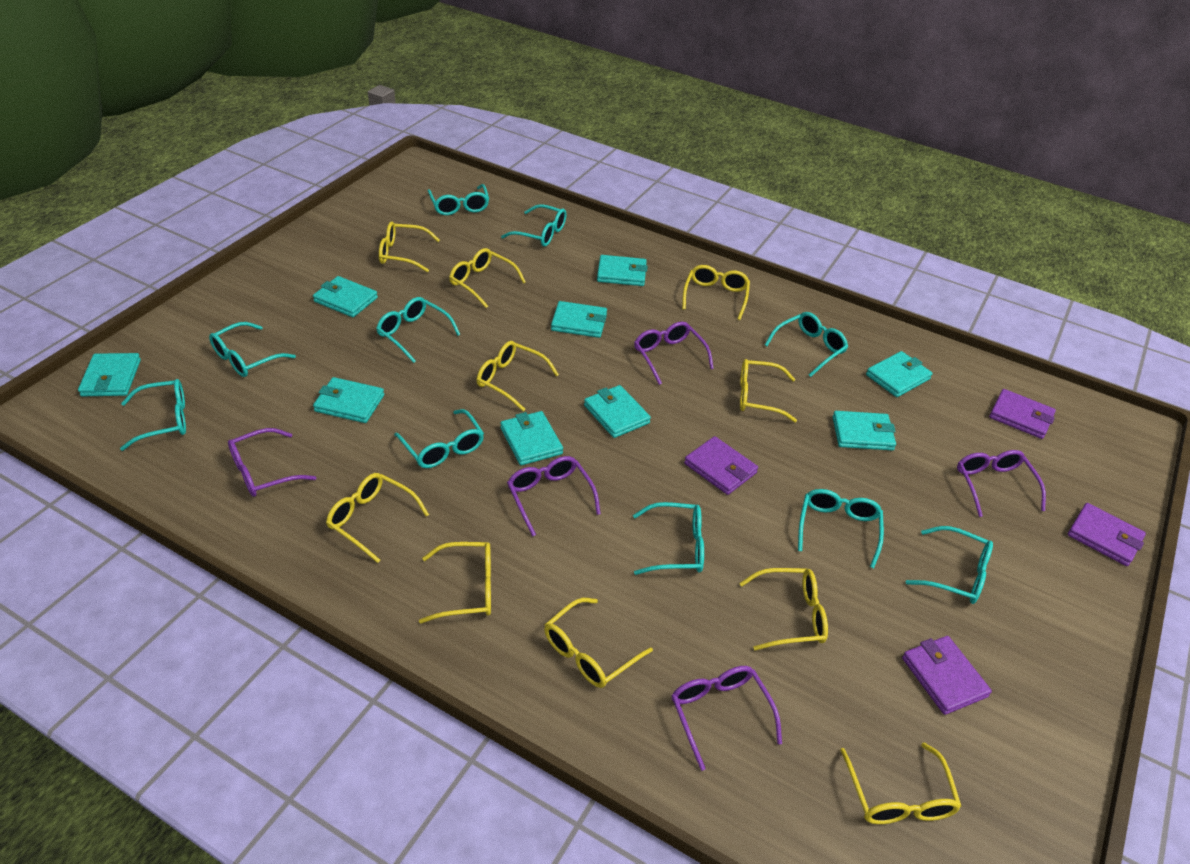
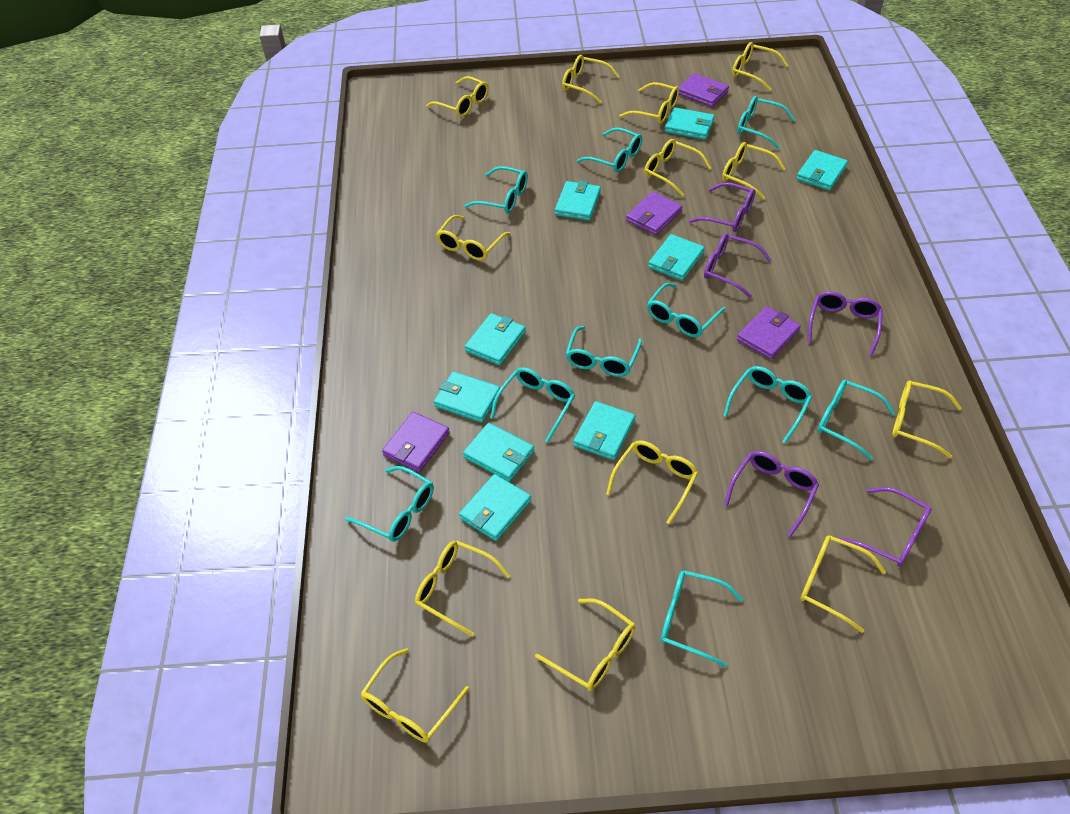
yellow glasses: [326,473,429,563] [379,222,440,272] [419,542,491,624] [449,248,526,308] [476,341,559,411] [544,598,653,688] [682,265,750,320] [739,568,828,650] [740,359,797,423] [840,743,961,824] = 10 -> [360,648,469,743] [415,540,510,637] [426,76,489,117] [436,215,511,261] [535,598,635,691] [562,55,620,103] [606,440,698,524] [619,82,679,124] [644,139,711,197] [722,142,786,200] [732,42,788,91] [800,535,886,633] [892,380,962,459] = 13

